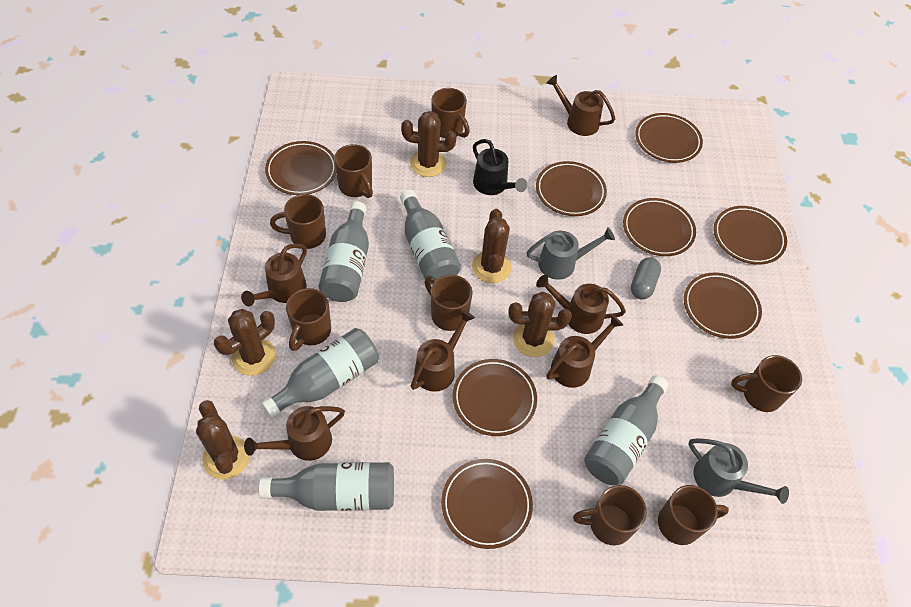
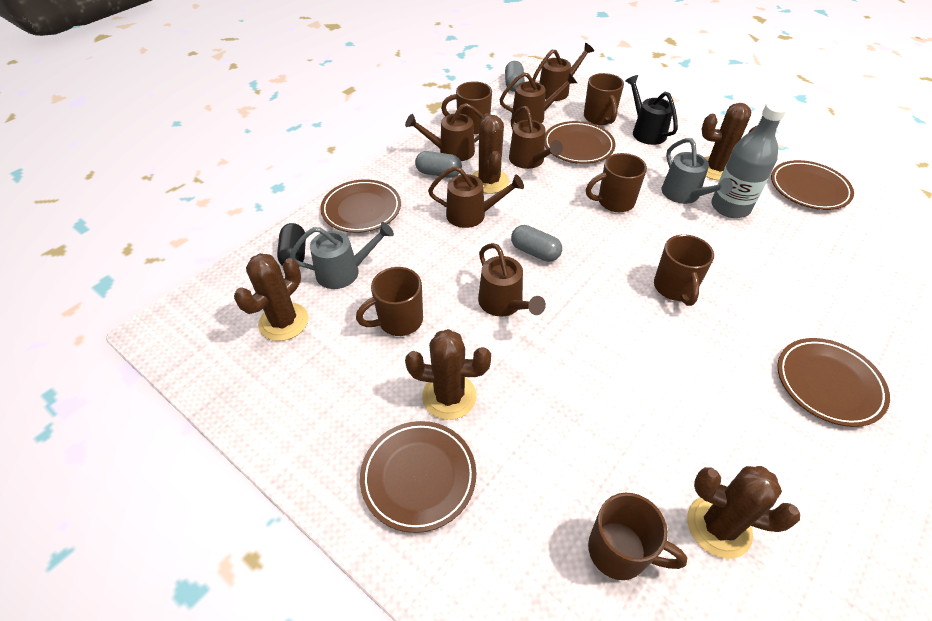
black capsule: none = 0 -> [277,223,306,266] = 1
brown mug: [270,194,326,249] [286,288,331,351] [334,144,373,198] [425,275,472,331] [431,88,470,138] [573,485,647,546] [658,485,729,545] [731,355,802,412] = 8 -> [356,267,423,336] [441,81,492,134] [584,73,624,125] [586,153,647,212] [588,493,687,580] [654,234,714,306] = 6
brown plate: [265,141,336,195] [441,459,533,549] [453,359,537,436] [536,161,607,216] [623,198,696,256] [635,113,703,163] [684,273,762,339] [714,206,787,265] = 8 -> [320,179,401,233] [360,421,476,533] [545,121,615,164] [771,160,854,210] [777,338,890,427] = 5
grey bottle: [259,462,394,511] [261,328,379,418] [319,201,369,302] [400,190,461,285] [584,375,668,485] = 5 -> [711,101,787,218] = 1
grey capsule: [631,257,661,299] = 1 -> [415,151,462,178] [505,61,525,92] [511,225,562,262] = 3

